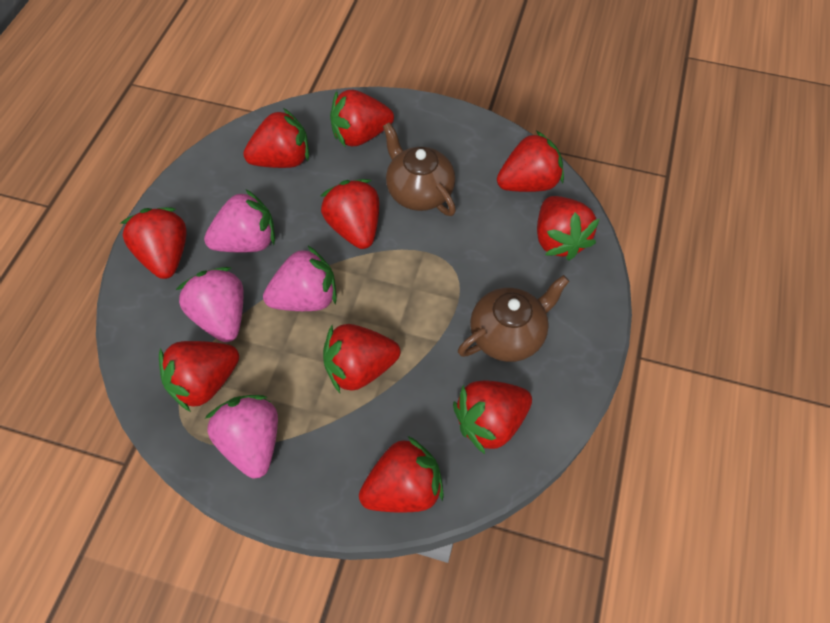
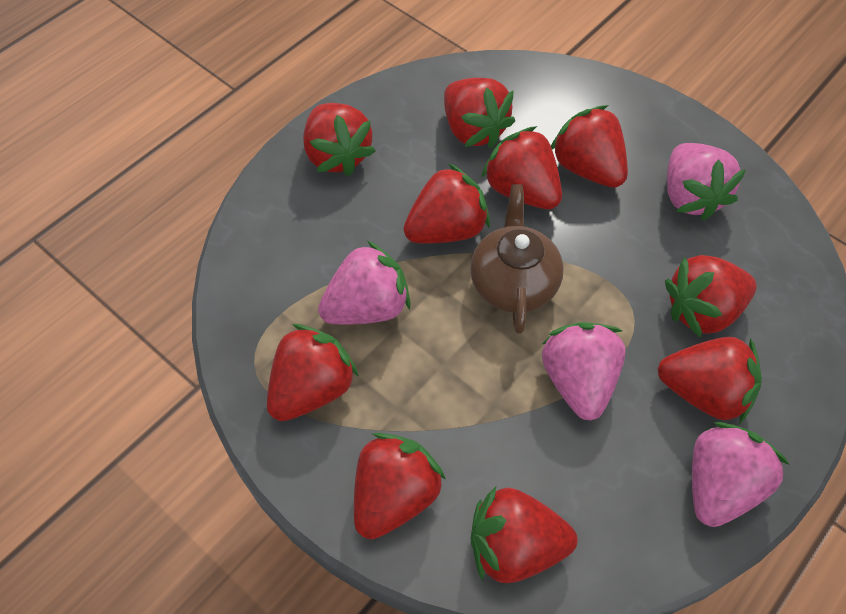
brown teapot: [383,122,456,216] [458,275,570,362] = 2 -> [470,184,564,334] = 1

